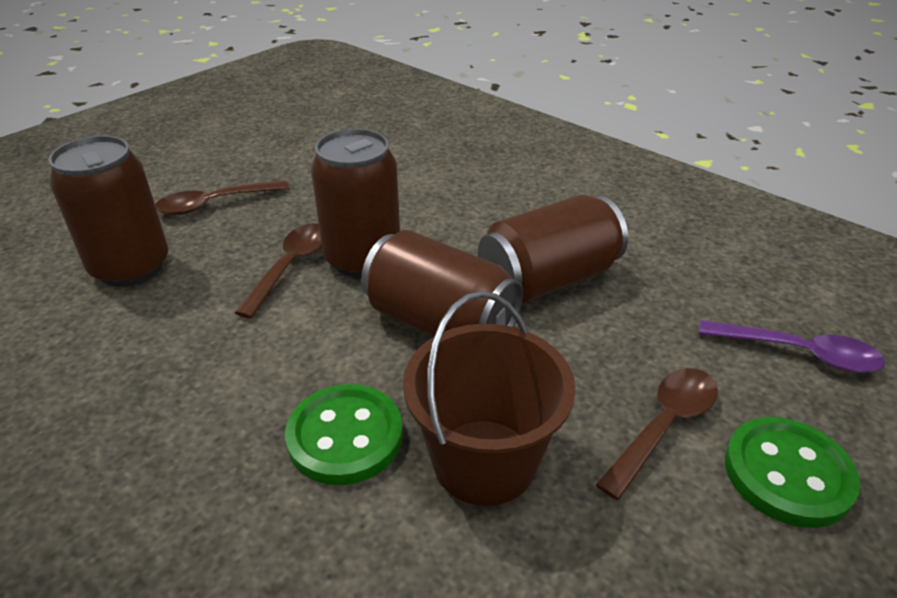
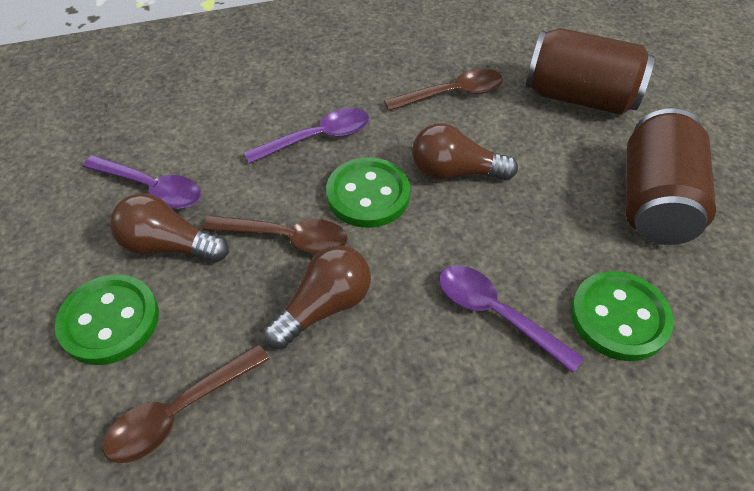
brown bucket: [403,291,576,506] = 1 -> none = 0
brown can: [48,136,168,287] [311,129,400,278] [361,230,523,337] [478,195,628,303] = 4 -> [526,28,655,115] [626,109,716,245] = 2
brown light bulb: none = 0 -> [110,193,229,262] [264,245,371,349] [412,123,518,180] = 3
green button: [285,384,403,485] [725,417,860,528] = 2 -> [55,274,159,365] [326,157,410,228] [571,271,674,361] = 3
purple spoon: [699,320,885,373] = 1 -> [83,155,201,209] [244,108,369,164] [439,265,584,373] = 3

